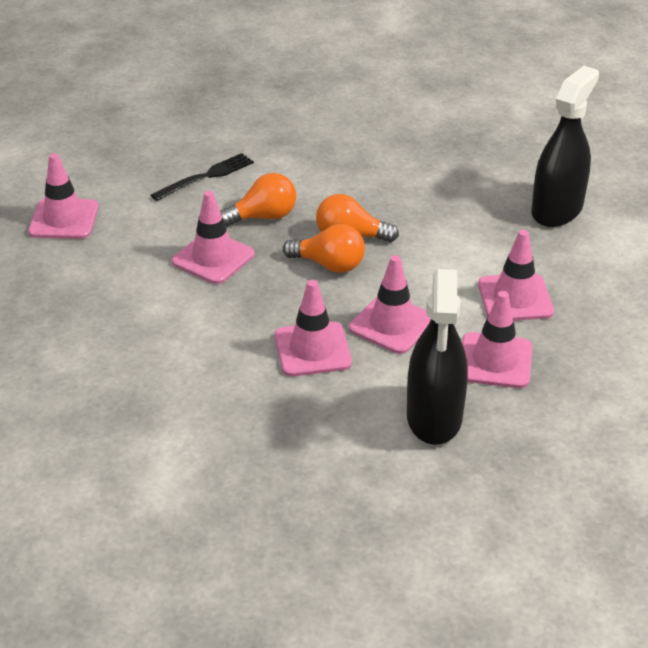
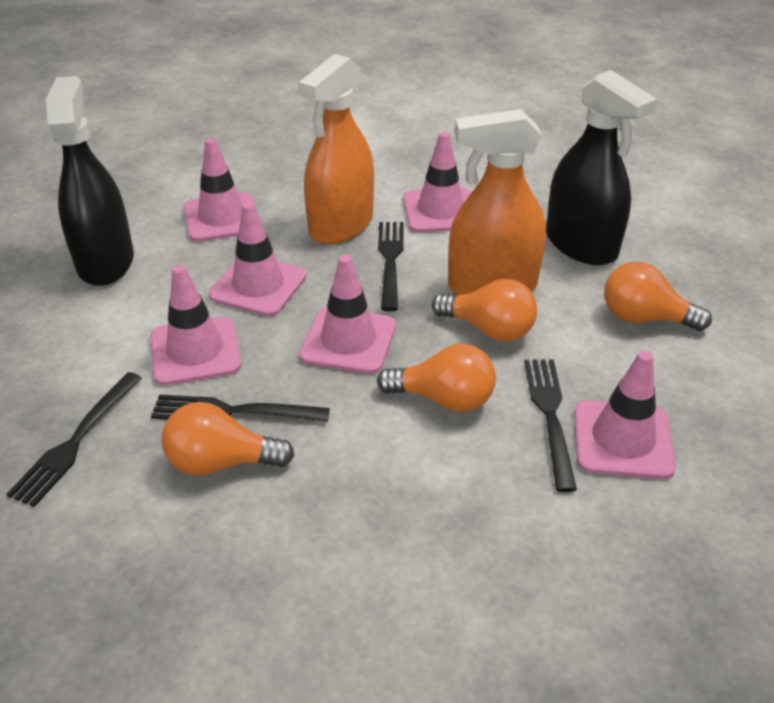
black fork: [151,153,254,201] = 1 -> [6,372,142,507] [151,394,330,422] [378,222,404,311] [524,359,577,492] = 4
orange light bulb: [220,173,296,227] [283,224,365,273] [316,194,399,242] = 3 -> [162,402,295,476] [377,344,496,412] [432,279,537,342] [604,261,712,331] = 4
orange spray bottle: none = 0 -> [298,54,374,244] [448,109,546,295] = 2

